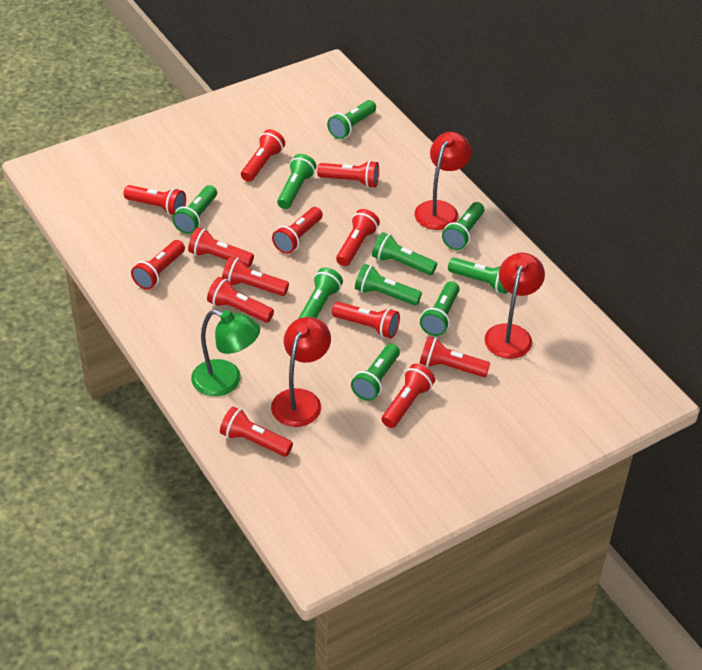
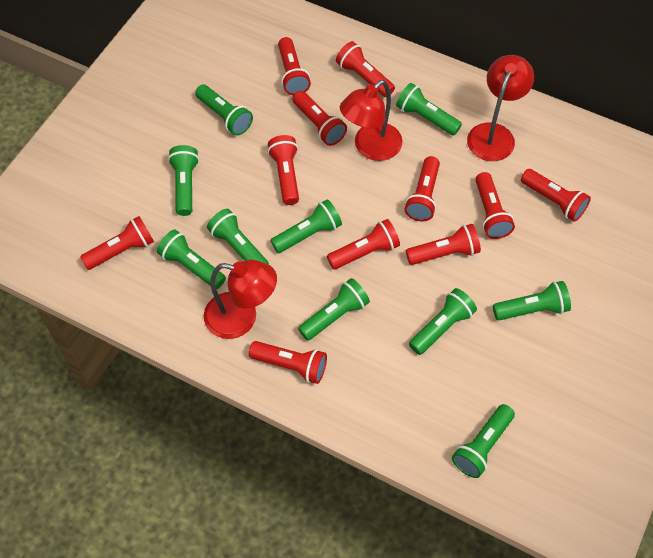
green lamp: [191,310,260,396] = 1 -> none = 0
red flashlight: [124,185,186,216] [131,240,185,290] [188,227,254,267] [207,277,274,322] [220,406,293,457] [222,257,289,296] [241,129,285,182] [272,207,323,254] [317,160,379,188] [332,302,400,338] [336,209,380,266] [382,364,435,428] [420,336,490,377] = 13 -> [80,216,154,270] [249,341,327,384] [267,135,299,205] [278,37,311,95] [293,91,347,146] [327,219,400,269] [336,41,395,97] [405,156,440,221] [406,224,481,265] [475,172,515,239] [521,169,591,222] = 11

